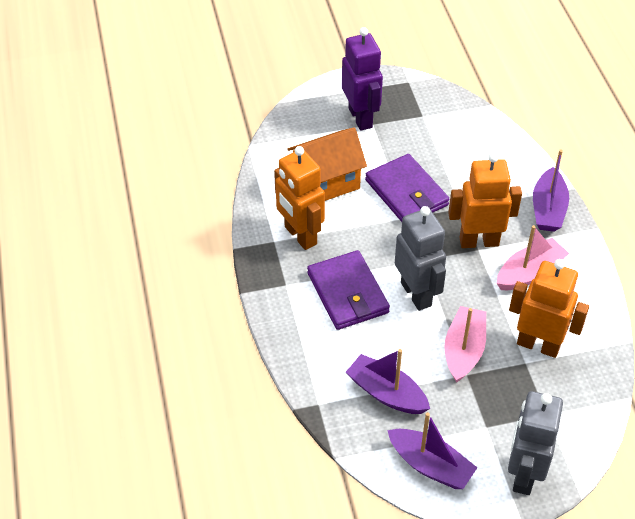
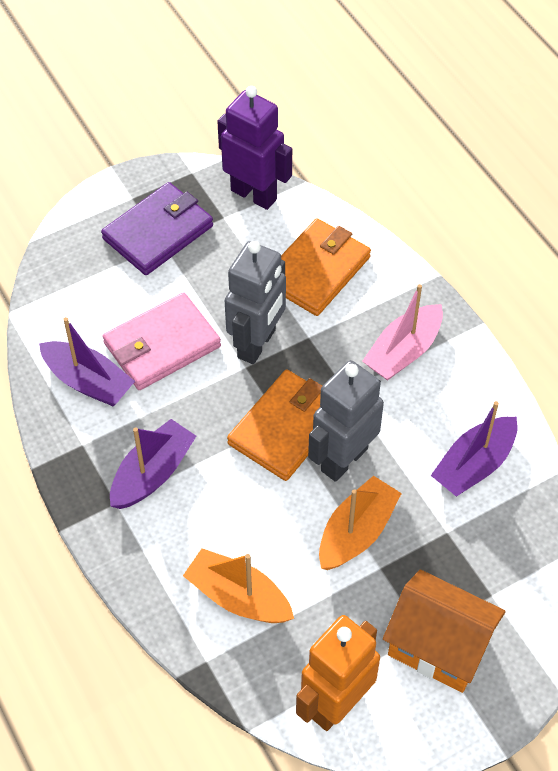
orange boat: none = 0 -> [183,548,294,623] [319,476,402,570] = 2
orange robot: [274,146,325,250] [448,153,522,248] [509,259,589,358] = 3 -> [296,615,380,731] = 1
orange wallet: none = 0 -> [227,370,322,481] [281,218,371,316] = 2
pink boat: [445,306,486,383] [497,225,569,290] = 2 -> [363,284,443,381] = 1
pink wallet: none = 0 -> [103,292,221,390] = 1
purple wallet: [307,250,390,330] [365,154,449,222] = 2 -> [101,182,213,275] = 1

